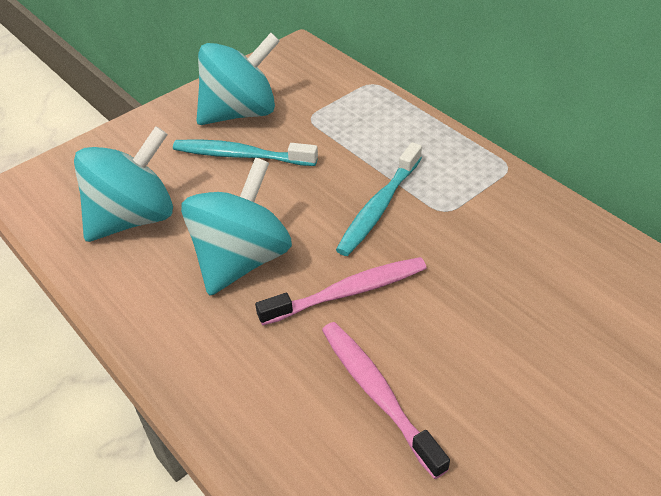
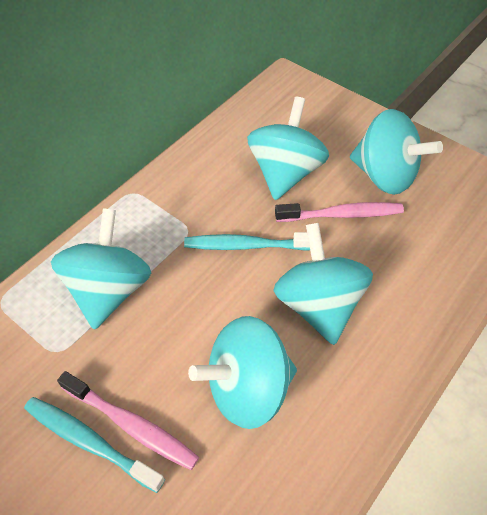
turquoise spinning top: [74,126,173,242] [181,158,292,296] [196,33,280,125] = 3 -> [51,208,151,330] [188,316,297,429] [247,97,329,200] [273,223,373,345] [350,109,443,195] = 5

